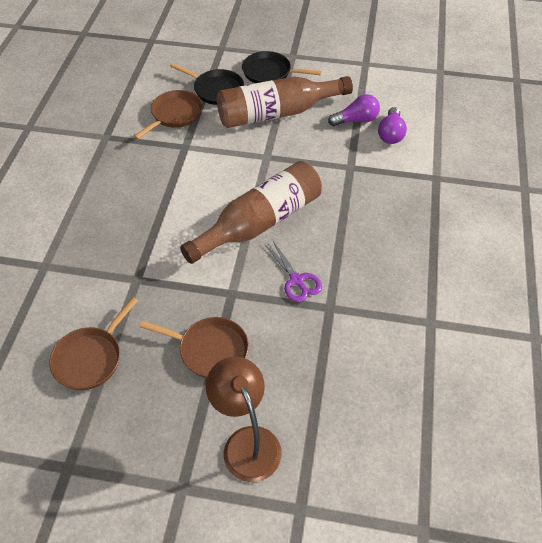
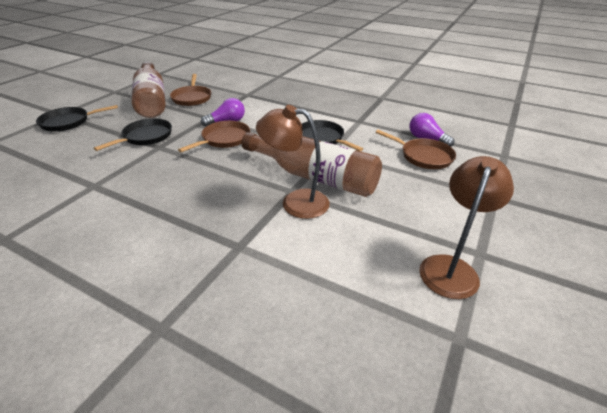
black pan: [170,63,244,105] [242,51,322,83] = 2 -> [36,105,118,132] [94,118,172,151] [302,120,363,151] = 3
brown lamp: [206,357,282,482] = 1 -> [256,105,330,219] [419,156,514,299] = 2
purple scissors: [264,241,322,302] = 1 -> none = 0

